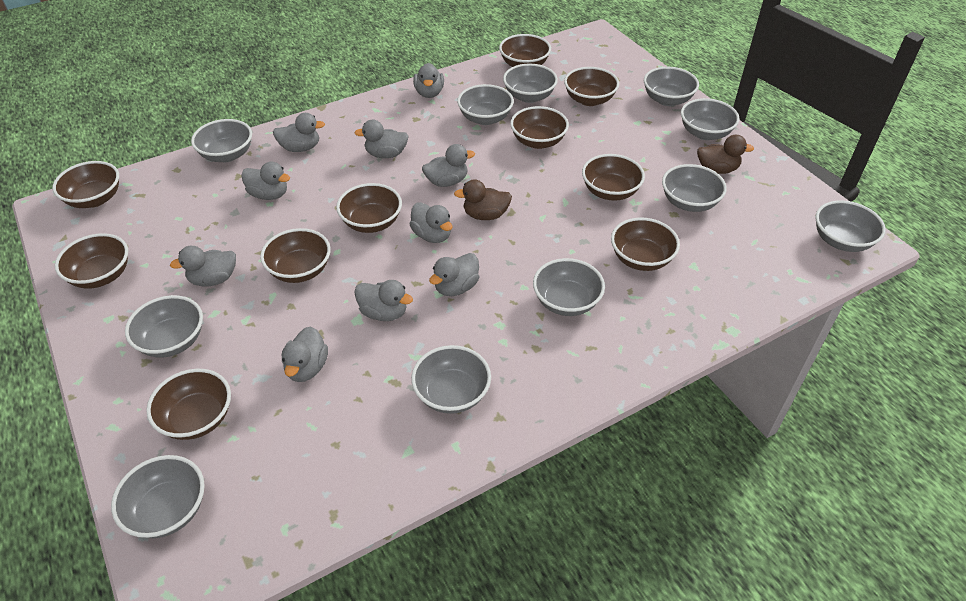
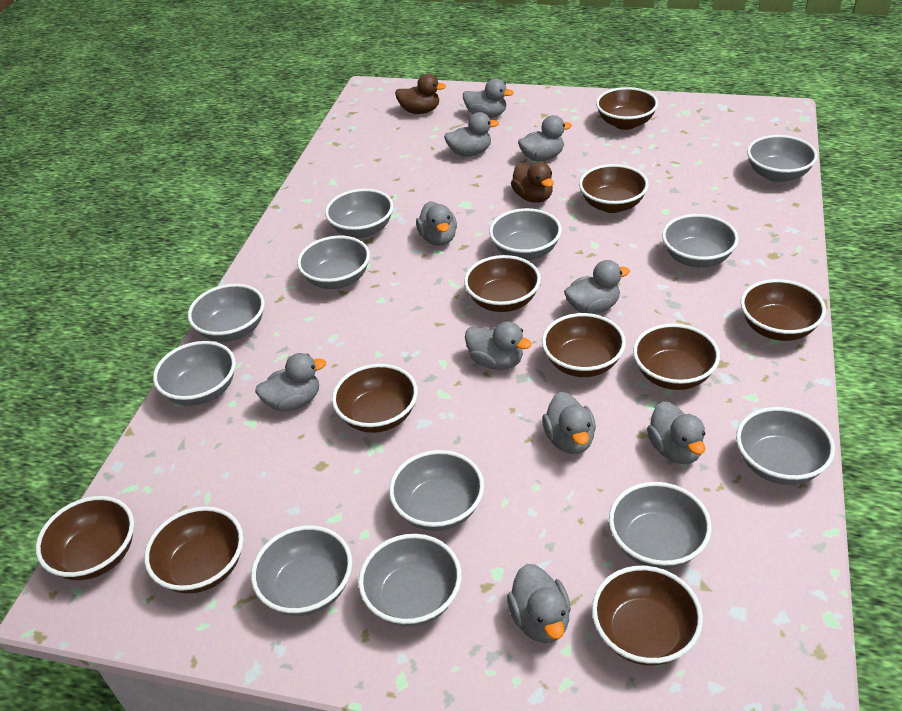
grey bowl: [111,455,205,538] [125,295,203,358] [191,119,252,162] [411,345,491,414] [457,84,514,125] [503,64,558,103] [533,258,605,316] [644,67,699,106] [662,164,727,212] [681,98,739,140] [815,200,886,252] = 11 -> [153,341,236,406] [188,284,265,342] [251,525,352,616] [297,236,370,289] [325,189,393,238] [358,534,461,627] [389,450,484,531] [489,208,562,260] [609,482,712,569] [662,214,739,268] [736,407,835,485] [747,135,818,182] = 12

